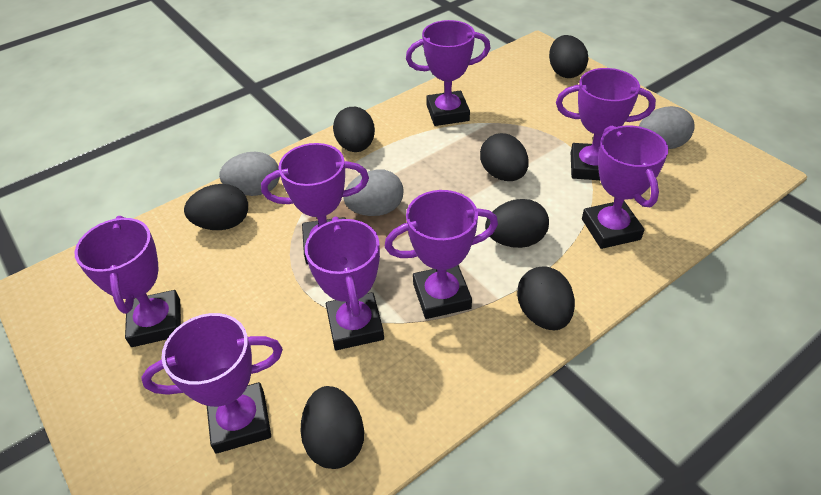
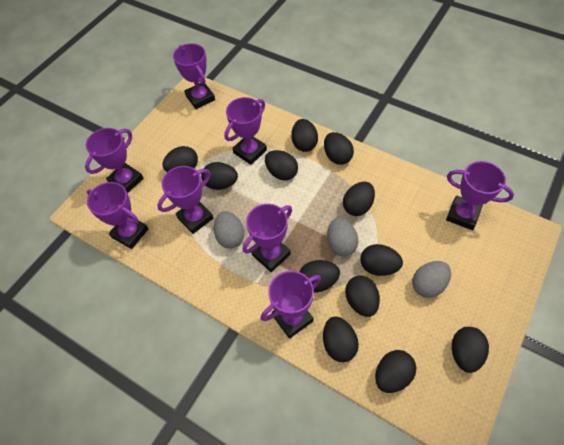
black egg: [184,184,248,230] [300,386,364,469] [333,107,375,152] [480,133,529,181] [485,199,549,248] [517,266,575,330] [549,35,589,78] = 7 -> [162,146,198,172] [201,162,238,190] [265,150,298,181] [292,119,318,152] [299,260,340,293] [323,316,359,362] [324,132,354,165] [343,182,375,216] [345,275,380,317] [360,244,403,276] [375,350,416,393] [452,327,489,373] = 12

